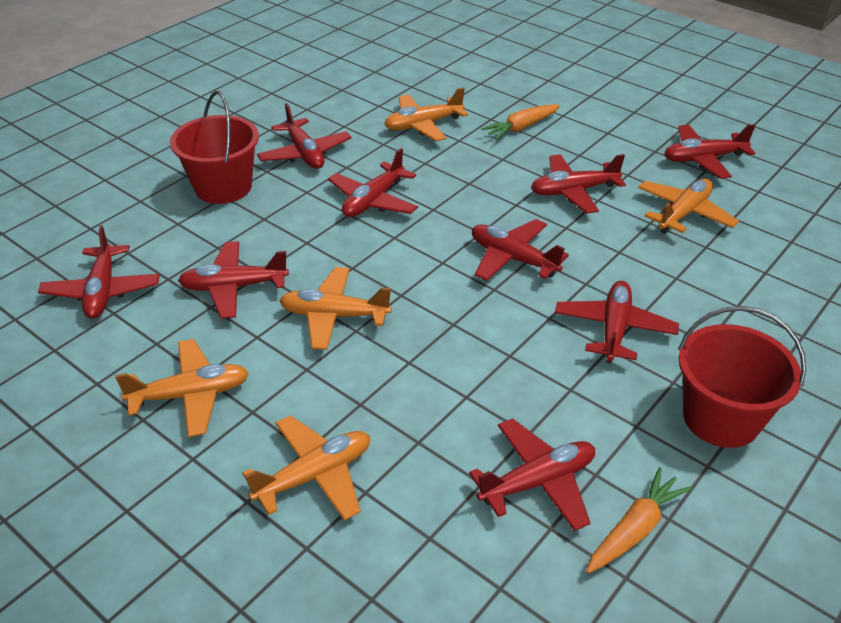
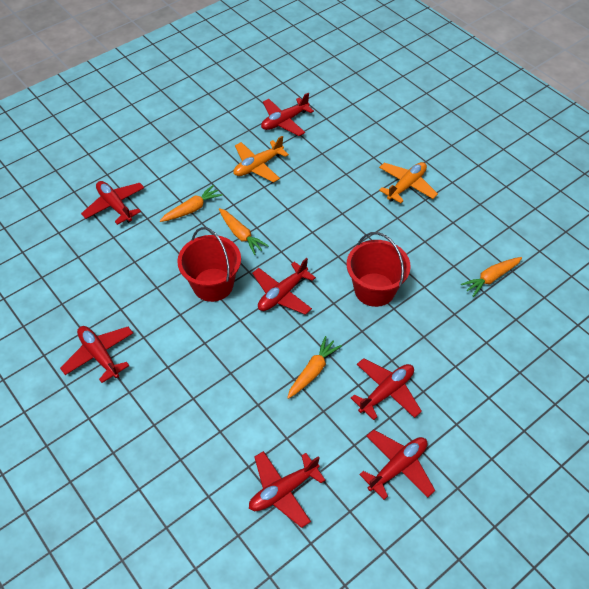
orange carrot: [481,104,560,140] [586,467,692,573] = 2 -> [160,185,223,222] [219,208,269,255] [287,336,342,399] [461,257,522,297] = 4
orange plane: [115,339,249,437] [242,415,370,521] [280,267,392,350] [384,87,468,141] [638,179,739,234] = 5 -> [234,136,289,183] [379,162,438,203] = 2
red plane: [38,225,160,318] [178,241,289,319] [257,103,351,169] [328,148,418,217] [469,418,595,531] [472,219,569,281] [531,154,626,214] [555,281,679,363] [664,124,756,179] = 9 -> [60,326,133,383] [81,181,144,225] [249,451,325,528] [252,258,316,315] [261,93,314,136] [351,358,422,420] [359,430,435,500] = 7

